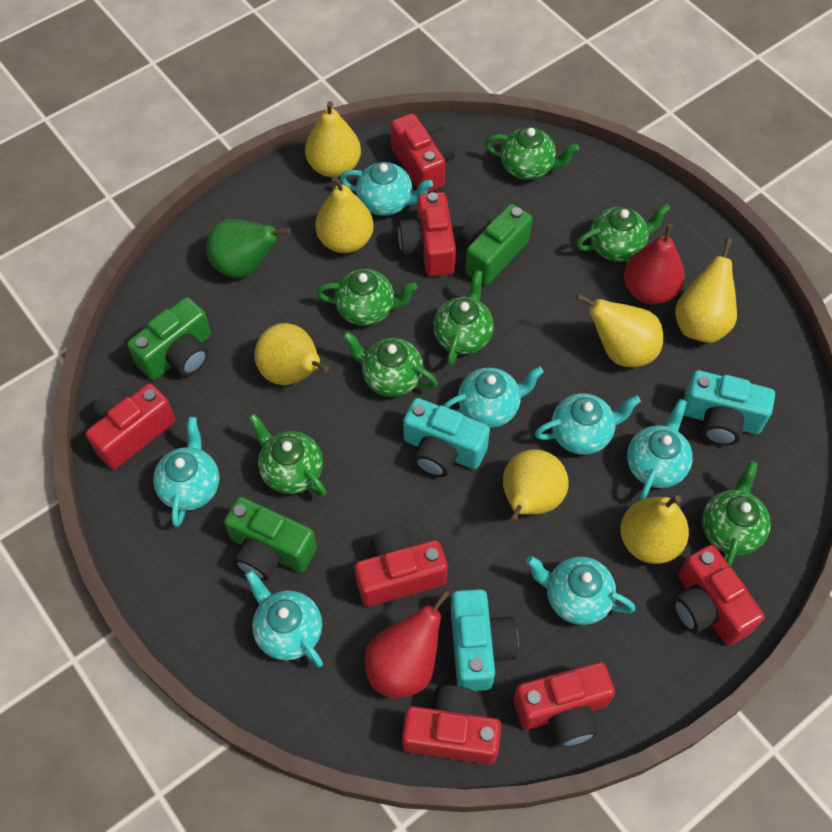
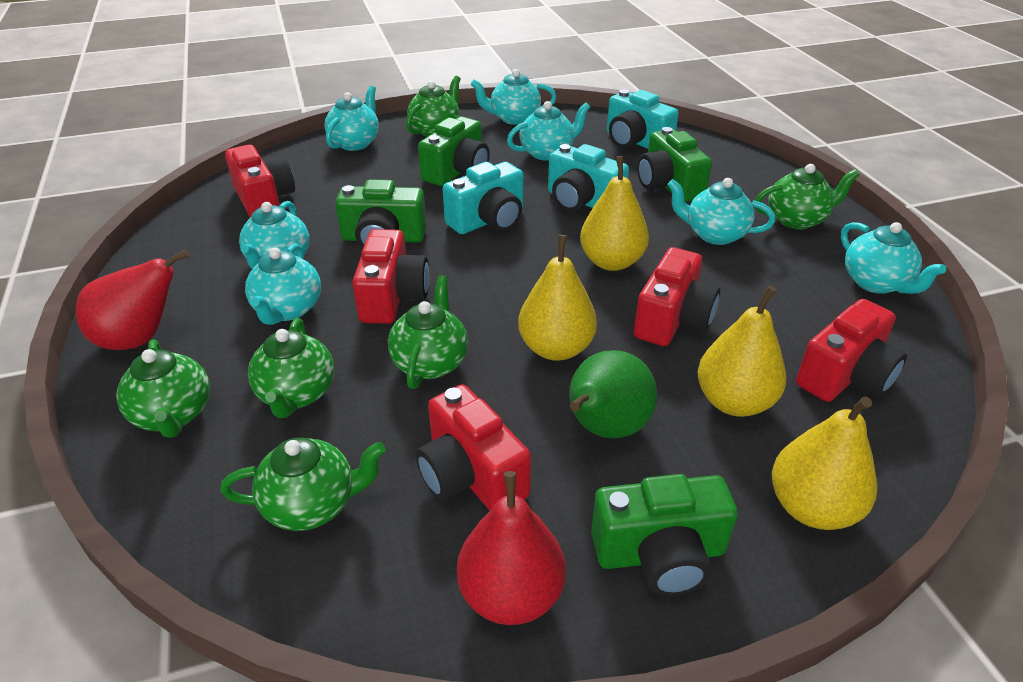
green camera: [127,297,211,380] [224,497,317,581] [460,204,532,286] = 3 -> [335,179,427,248] [418,116,490,186] [591,474,738,596] [637,127,712,202] = 4
green teapot: [248,413,327,497] [316,269,417,326] [342,331,438,397] [433,270,494,366] [485,127,579,180] [576,204,671,262] [702,461,771,567] = 7 -> [116,339,210,438] [220,438,386,531] [248,318,334,418] [388,275,468,389] [406,76,461,137] [755,164,860,230] = 6
red camera: [86,383,175,470] [355,527,448,607] [391,114,455,193] [398,192,456,277] [402,685,501,765] [513,662,615,747] [673,545,765,645] = 7 -> [225,145,295,217] [352,229,430,324] [416,384,531,511] [634,247,720,346] [796,299,907,402] = 5
yellow pear: [254,323,329,385] [305,101,361,177] [315,176,374,253] [503,450,569,523] [576,293,663,367] [620,495,689,564] [675,238,737,343] = 7 -> [518,235,597,361] [580,156,649,271] [698,286,787,417] [772,396,877,530] = 4

